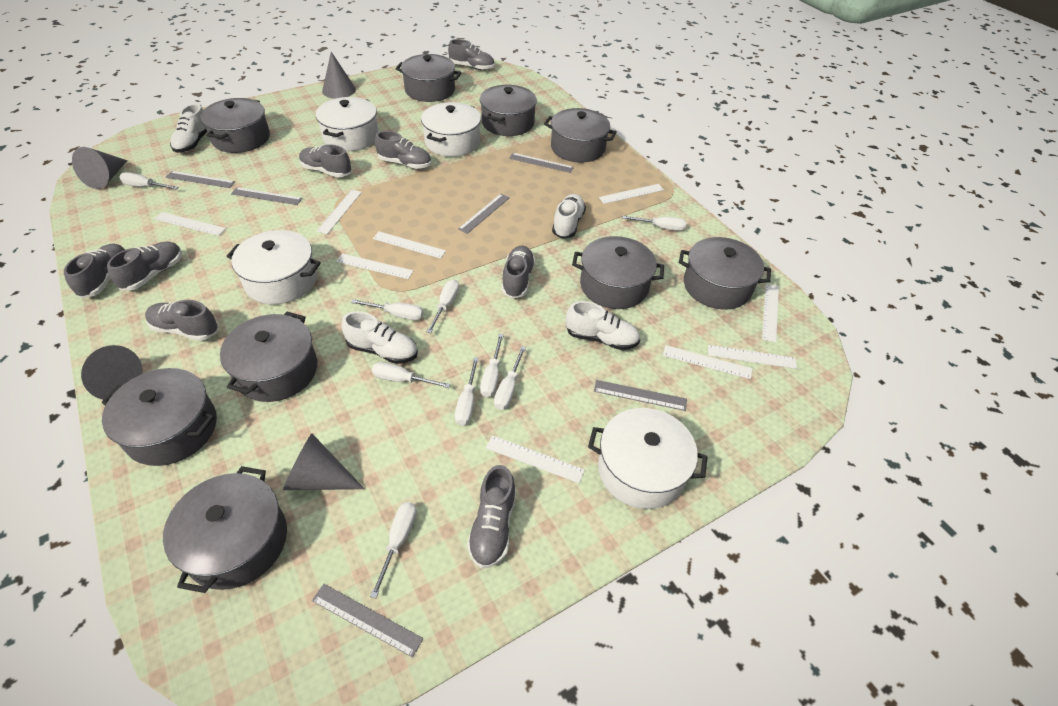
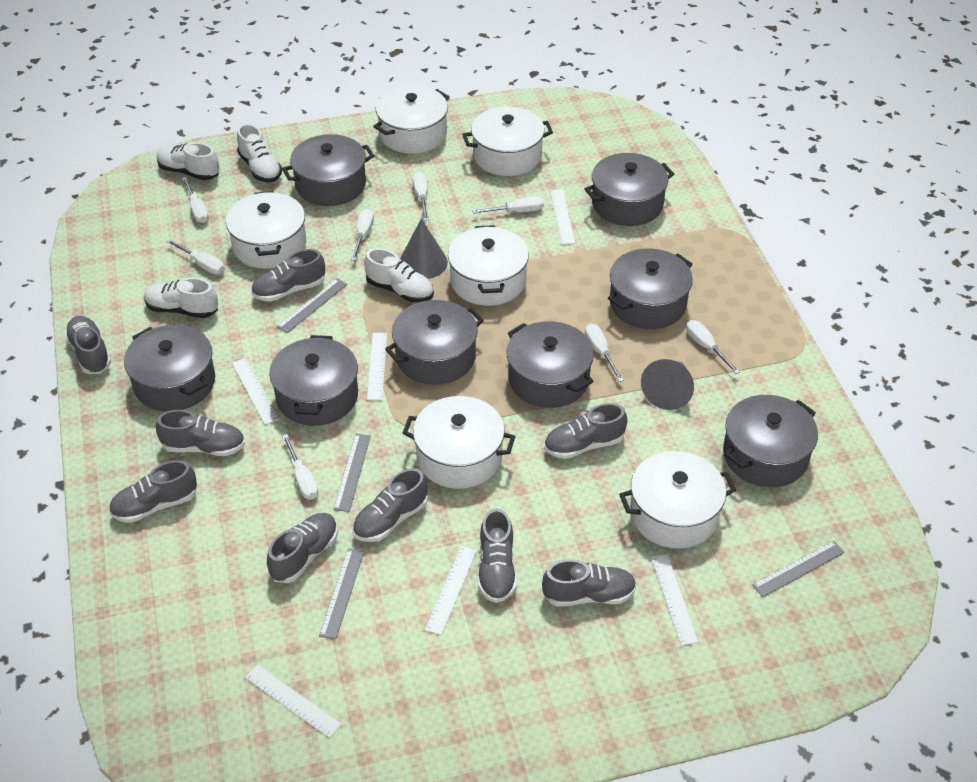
grey cone: [72,147,127,189] [81,345,143,400] [283,434,365,490] [322,52,356,99] = 4 -> [400,219,448,279] [641,359,694,410] = 2
grey pot: [102,368,217,466] [163,466,287,593] [200,98,270,153] [220,312,317,402] [395,54,461,102] [480,85,537,136] [544,108,617,163] [572,236,664,309] [679,237,771,309] = 9 -> [124,325,215,412] [269,335,358,426] [282,134,374,206] [385,300,484,385] [507,321,594,408] [585,153,674,226] [608,248,693,329] [723,395,818,487] = 8
grey ruler: [166,171,235,188] [231,187,302,205] [312,584,423,658] [458,194,510,234] [509,153,574,173] [594,380,687,411] = 6 -> [277,278,347,333] [319,549,364,639] [333,434,371,512] [752,541,845,597] = 4
grey shoe: [64,244,126,298] [107,241,182,291] [145,300,218,341] [299,144,351,178] [375,131,431,169] [448,39,494,70] [467,465,516,569] [502,246,535,298] = 8 -> [64,316,111,374] [109,460,197,523] [156,410,245,456] [251,249,325,302] [267,513,338,583] [352,468,428,542] [478,509,517,603] [542,559,637,607] [544,403,627,459] = 9
white pot: [227,230,321,304] [316,97,379,151] [421,102,481,157] [588,408,707,509] = 4 -> [226,191,306,269] [373,85,450,154] [403,396,515,489] [448,225,529,306] [462,106,553,176] [619,451,736,549] = 6
white ruler: [155,212,226,236] [316,190,362,234] [336,253,413,279] [373,231,446,259] [486,435,585,483] [599,184,664,204] [663,345,752,379] [708,345,797,369] [762,284,779,343] = 9 -> [232,358,279,425] [245,665,342,738] [367,333,387,400] [425,546,477,635] [550,189,575,244] [651,554,698,646] = 6
white screwdriver: [119,172,178,189] [351,299,424,320] [370,502,417,598] [372,362,450,388] [427,280,459,333] [455,357,479,426] [480,334,504,397] [494,346,526,410] [622,216,686,231] = 9 -> [166,239,225,275] [182,177,209,223] [282,434,318,500] [351,209,374,261] [413,172,429,221] [472,196,544,214] [585,324,624,382] [686,320,740,374] = 8

